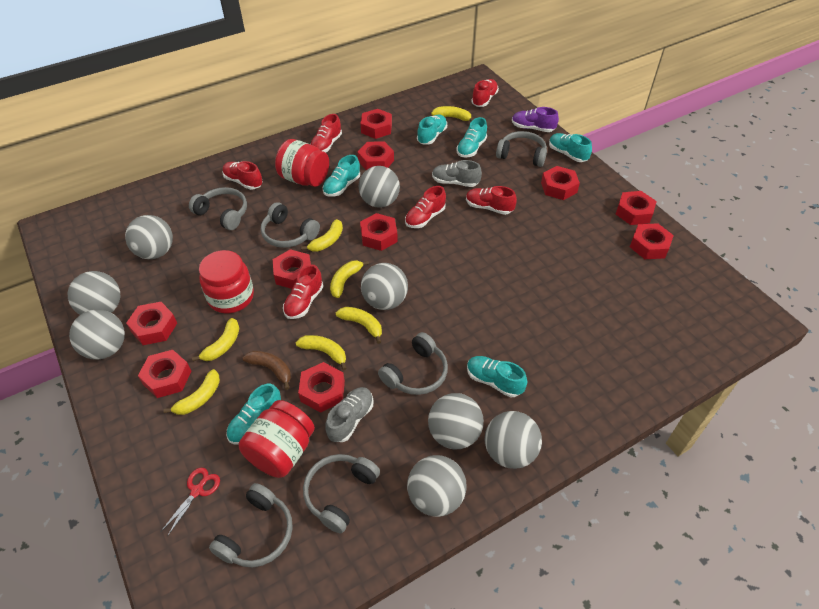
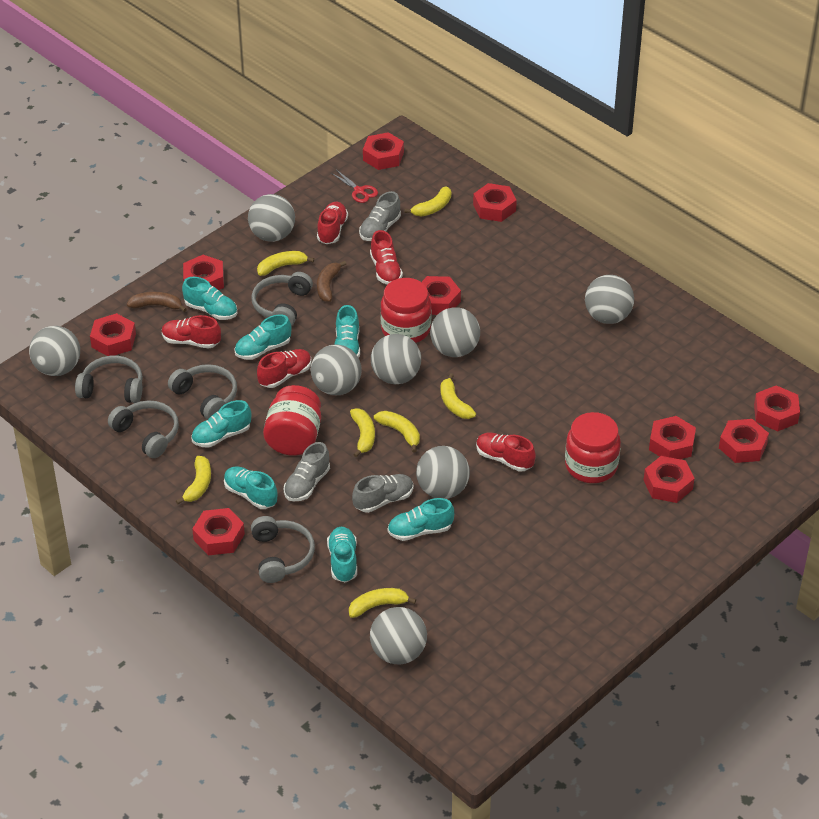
brown banana: [243,350,291,390] = 1 -> [127,292,187,312] [317,261,347,302] = 2
grey headphones: [189,187,247,230] [209,483,293,568] [261,202,320,248] [303,454,380,533] [378,332,448,395] [496,131,547,167] = 6 -> [75,356,143,403] [108,400,179,458] [168,364,237,420] [251,272,313,326] [251,516,315,583] = 5
grey shoe: [326,387,374,442] [432,160,482,187] = 2 -> [284,442,330,501] [352,474,414,513] [359,191,401,241] = 3
purple shoe: [512,107,559,132] = 1 -> none = 0
red shoe: [222,161,263,190] [283,265,323,319] [310,114,342,153] [405,186,446,228] [466,186,517,215] [471,79,499,107] = 6 -> [162,315,221,348] [257,349,312,388] [317,202,348,244] [370,230,403,285] [476,433,536,472] = 5
turquoise shoe: [226,384,281,445] [323,155,360,197] [417,115,447,145] [457,117,487,158] [467,356,527,397] [549,133,592,162] = 6 -> [182,277,237,320] [191,400,251,448] [224,466,277,509] [234,314,292,360] [327,527,357,583] [334,305,360,358] [388,498,454,541] = 7

